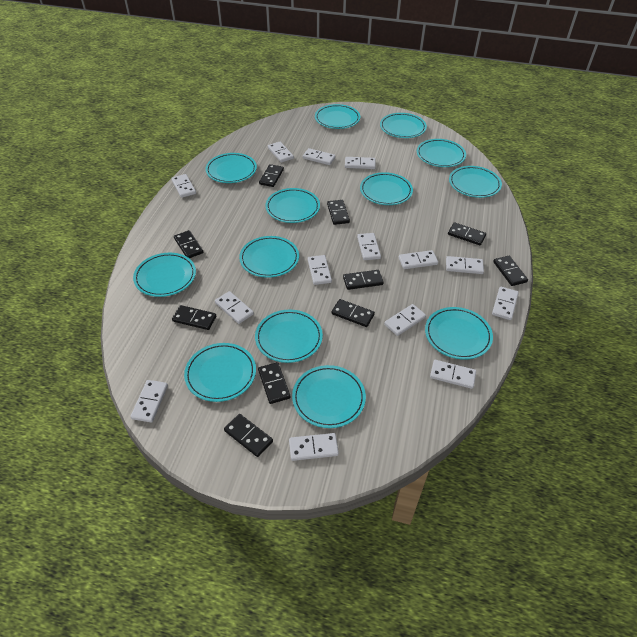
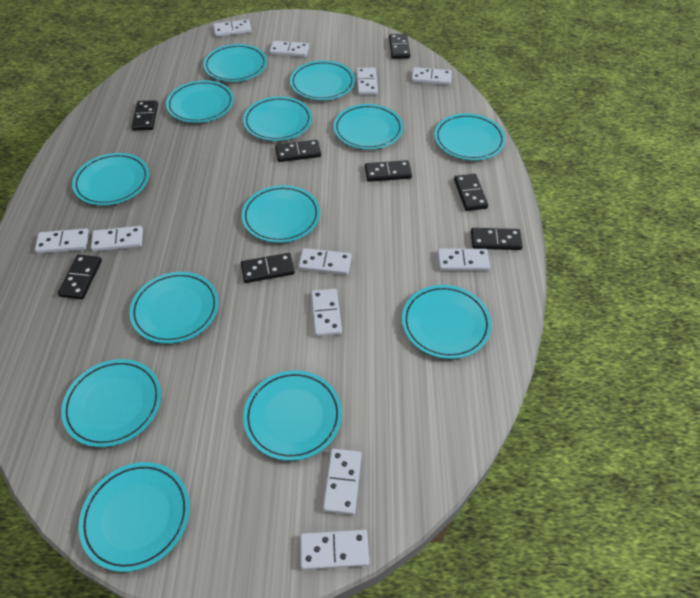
black domino: [172,305,216,330] [174,230,203,258] [224,414,273,457] [258,362,290,404] [259,164,284,187] [327,200,350,225] [331,299,375,327] [343,270,384,290] [448,222,486,245] [493,256,528,286] = 10 -> [58,255,102,299] [131,100,158,130] [241,253,295,283] [275,140,321,162] [365,160,412,182] [389,34,410,59] [454,174,488,211] [471,228,523,250] = 8
white domino: [130,380,168,423] [171,174,196,198] [215,291,254,324] [268,142,294,163] [289,433,339,461] [303,148,335,165] [308,255,332,285] [345,157,376,169] [357,233,381,260] [384,304,426,336] [399,250,438,269] [430,360,476,389] [446,256,484,274] [492,287,519,320] = 14 -> [35,228,89,253] [91,226,143,251] [213,19,252,37] [269,41,309,57] [298,248,352,275] [300,530,369,570] [311,289,342,337] [323,449,362,515] [356,68,378,95] [411,67,452,85] [437,249,490,271] = 11

